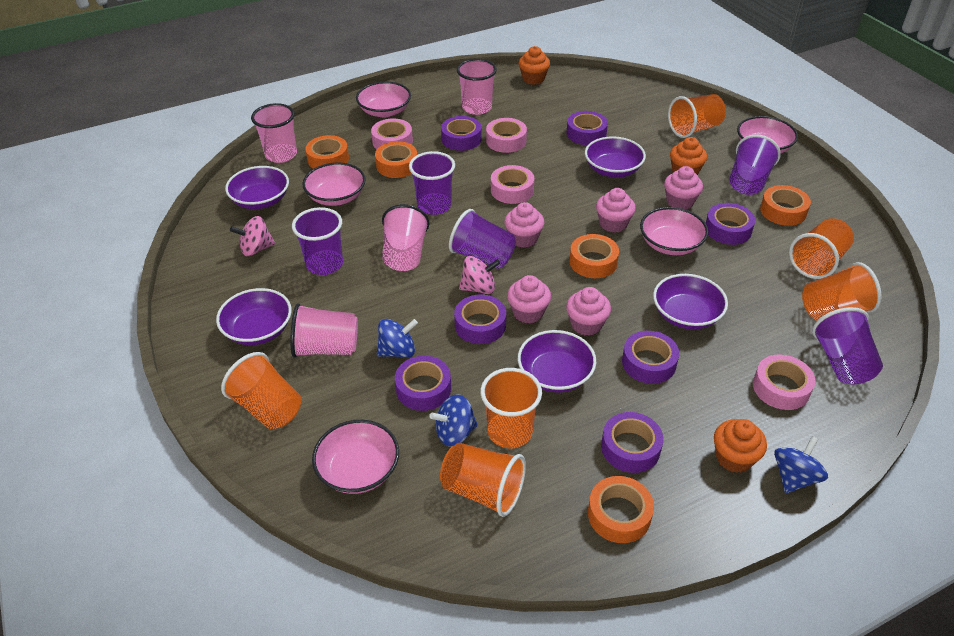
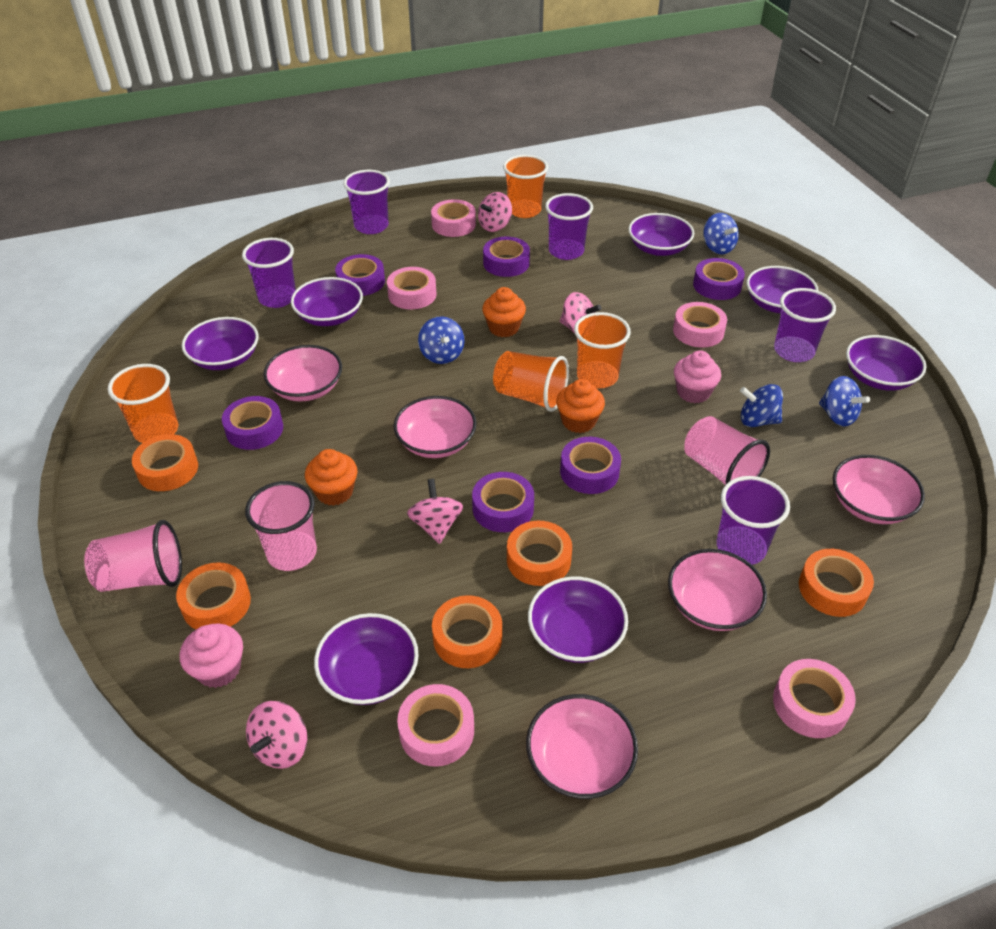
blue spinning top: [377,319,418,358] [429,394,478,447] [774,436,828,494] = 3 -> [418,316,465,364] [703,213,739,254] [740,384,783,427] [819,376,870,426] = 4
orange cup: [221,352,301,429] [440,443,526,517] [480,368,542,448] [668,94,726,138] [789,218,854,279] [802,262,882,321] = 6 -> [108,364,178,443] [493,351,569,412] [503,155,548,218] [574,312,631,388] = 4
pink cup: [251,103,297,163] [290,303,358,358] [382,204,429,271] [457,59,497,115] = 4 -> [84,520,182,592] [245,481,317,571] [684,416,770,485] = 3
pink cupcake: [504,202,544,248] [507,275,551,323] [566,287,611,336] [596,188,636,233] [664,166,703,210] = 5 -> [180,624,243,688] [674,350,721,403] = 2
pink spinning top: [230,216,275,256] [459,256,500,294] = 2 -> [246,701,307,769] [407,479,463,544] [478,192,512,232] [560,292,601,333] = 4
pink tape: [371,118,413,150] [486,118,527,153] [491,165,534,204] [753,355,816,410] = 4 -> [387,267,437,309] [397,684,474,766] [431,199,476,237] [673,302,727,348] [773,659,856,738] = 5
purple bowl: [216,288,292,345] [225,166,289,209] [518,330,596,392] [585,136,646,177] [653,274,728,330] = 5 -> [182,317,259,370] [291,277,363,326] [314,613,419,705] [528,577,628,663] [628,213,694,256] [747,266,818,313] [846,335,926,391] = 7
purple tape: [395,356,451,411] [441,116,482,151] [454,295,506,344] [567,111,608,145] [601,412,664,473] [622,331,679,384] [706,203,755,245] = 7 -> [222,396,283,450] [335,254,385,296] [472,472,534,532] [483,237,530,277] [560,437,621,494] [693,258,745,300] = 6

